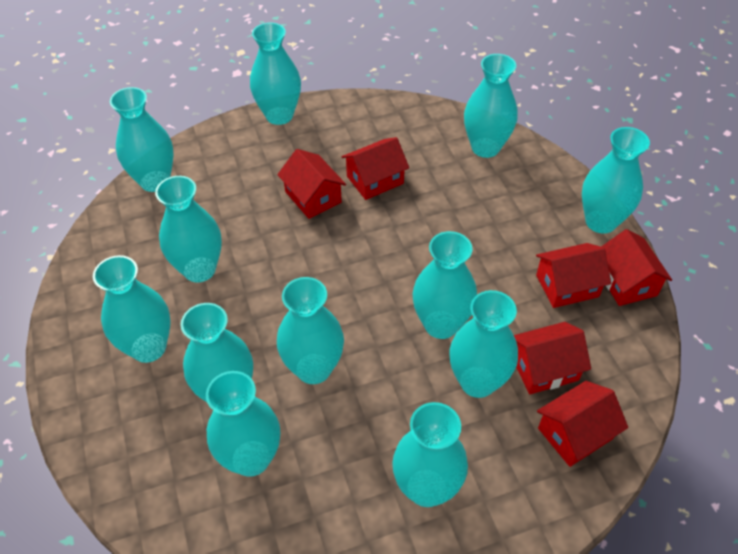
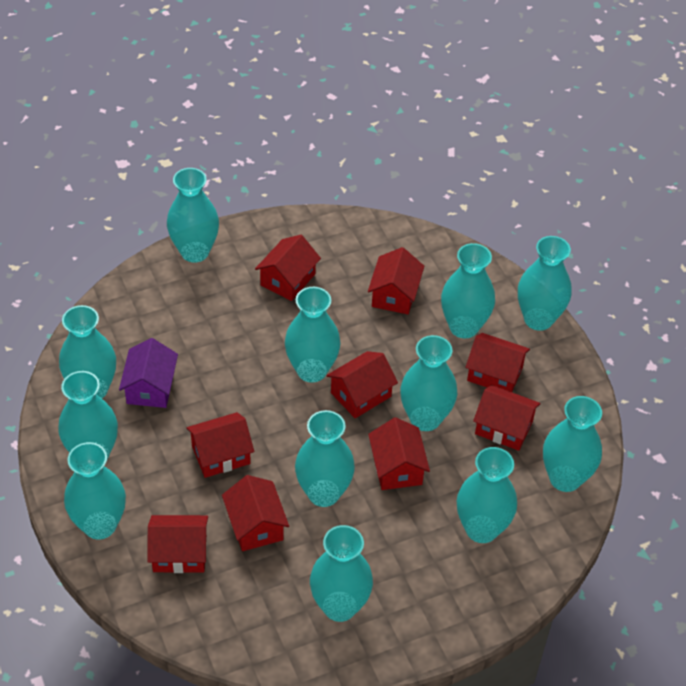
purple house: none = 0 -> [119,338,178,408] = 1
red house: [277,149,346,219] [342,137,409,200] [514,322,591,394] [536,243,611,308] [537,381,628,467] [601,229,672,306] = 6 -> [148,515,208,573] [186,412,254,478] [222,475,289,551] [255,235,321,301] [326,351,398,418] [368,247,424,314] [368,417,430,490] [465,333,530,392] [473,385,541,451] = 9

